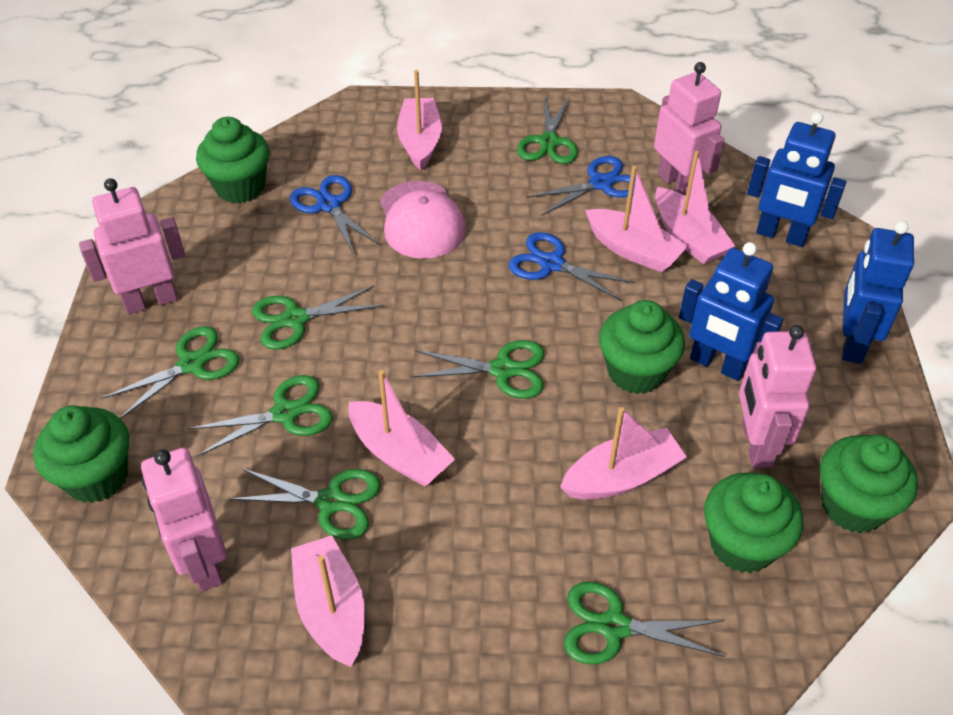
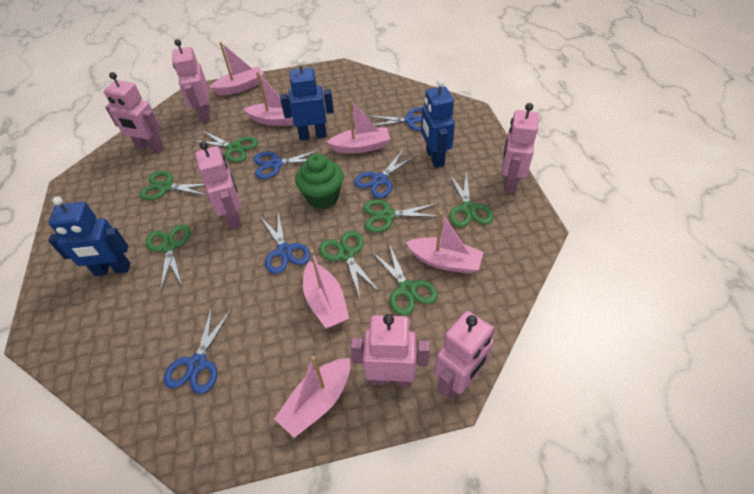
blue scissors: [290,175,380,255] [509,232,634,301] [527,156,636,216] = 3 -> [163,307,232,394] [254,149,322,179] [261,212,311,274] [354,150,417,198] [367,107,422,131] = 5
green cupcake: [33,405,129,503] [196,117,270,203] [599,300,685,394] [704,472,803,573] [820,435,918,533] = 5 -> [295,153,344,209] = 1
pink cap: [380,181,466,259] = 1 -> none = 0
pink robot: [79,178,185,314] [141,448,227,591] [654,62,724,196] [739,325,816,468] = 4 -> [104,72,164,153] [172,39,210,122] [195,141,242,229] [350,314,430,387] [434,311,495,399] [502,103,539,193] = 6

